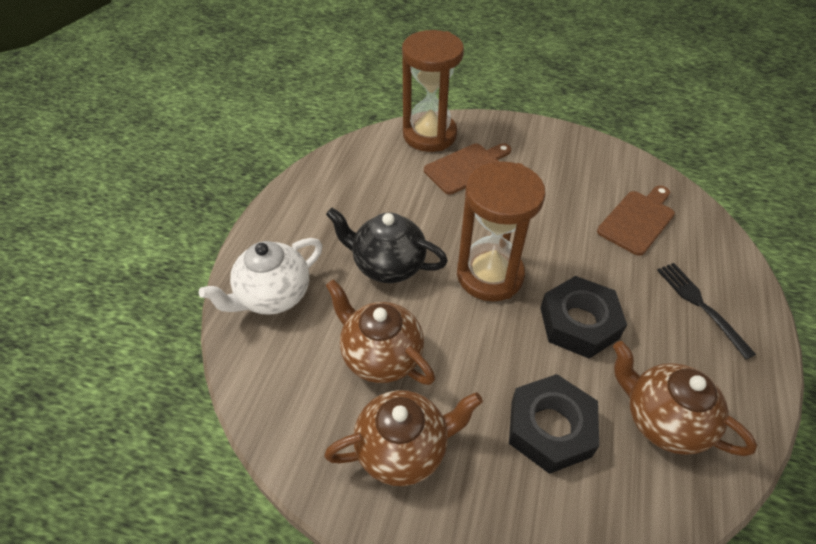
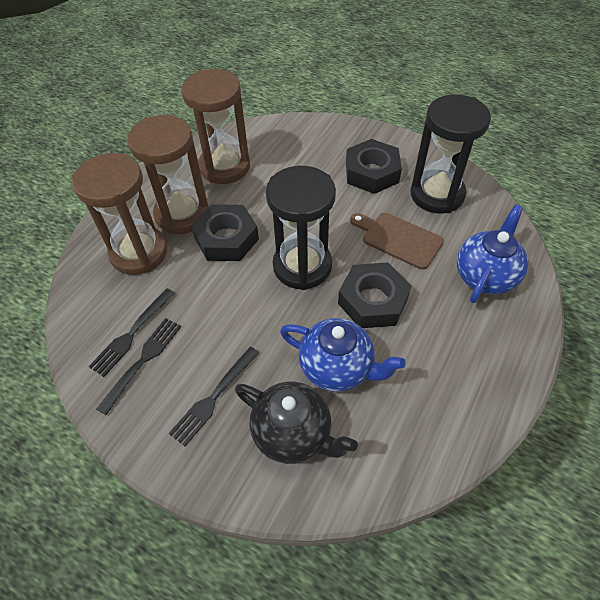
black fork: [657,263,756,359] = 1 -> [88,288,175,377] [96,318,181,415] [169,347,259,446] = 3
black hourglass: none = 0 -> [266,166,336,290] [410,94,491,214] = 2
black nut: [509,374,599,474] [540,276,627,359] = 2 -> [191,204,259,261] [338,262,411,328] [346,139,402,194] = 3
blue teapot: none = 0 -> [280,318,406,392] [457,204,528,303] = 2
brown cutting board: [424,143,511,194] [597,186,675,256] = 2 -> [350,213,444,270] = 1
brown hourglass: [402,30,464,152] [457,161,546,301] = 2 -> [72,153,167,275] [127,115,209,234] [181,69,250,184] = 3
brown teapot: [324,390,483,486] [326,279,435,385] [613,341,757,456] = 3 -> none = 0
white teapot: [199,238,323,315] = 1 -> none = 0

